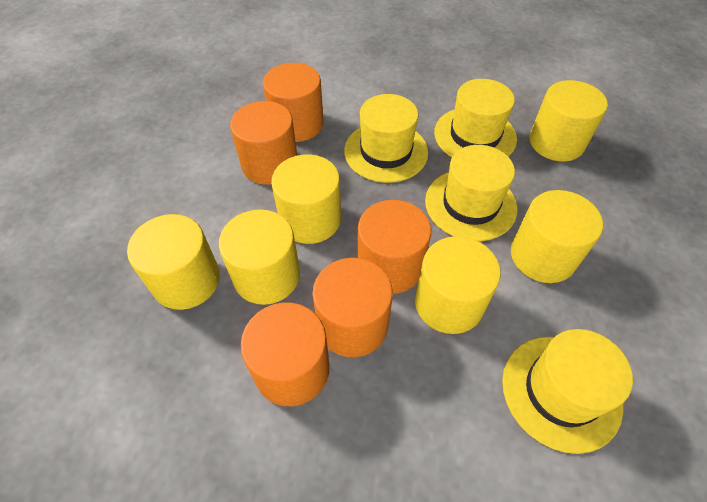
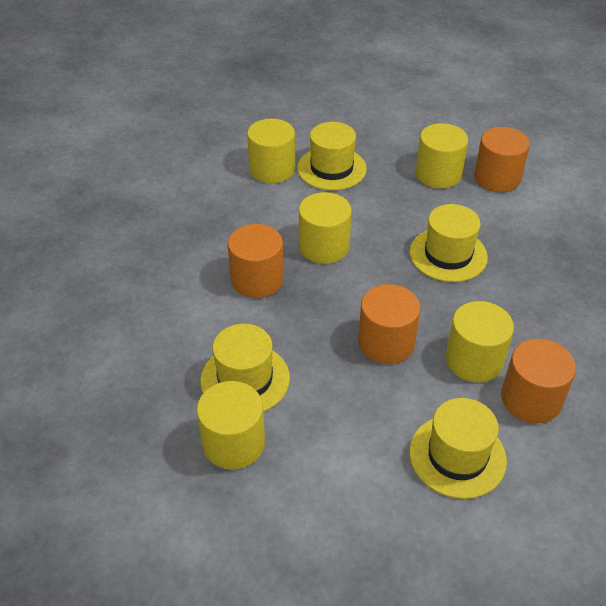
orange cylinder: [230,101,297,185] [240,302,330,406] [263,63,323,142] [312,258,393,357] [357,200,431,294] = 5 -> [228,224,284,298] [358,284,420,364] [474,127,530,192] [501,339,576,423] = 4
yellow cylinder: [127,214,220,310] [219,209,300,305] [271,154,341,244] [415,236,501,334] [511,190,603,283] [529,80,608,162] = 6 -> [197,381,265,470] [247,119,295,183] [299,192,352,264] [416,123,468,188] [445,301,514,382] = 5

